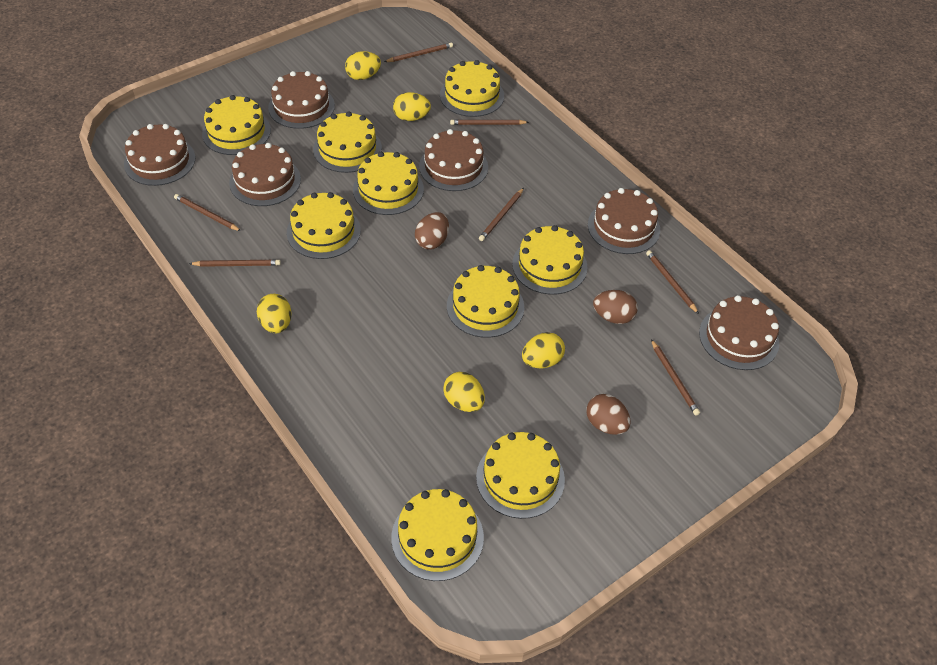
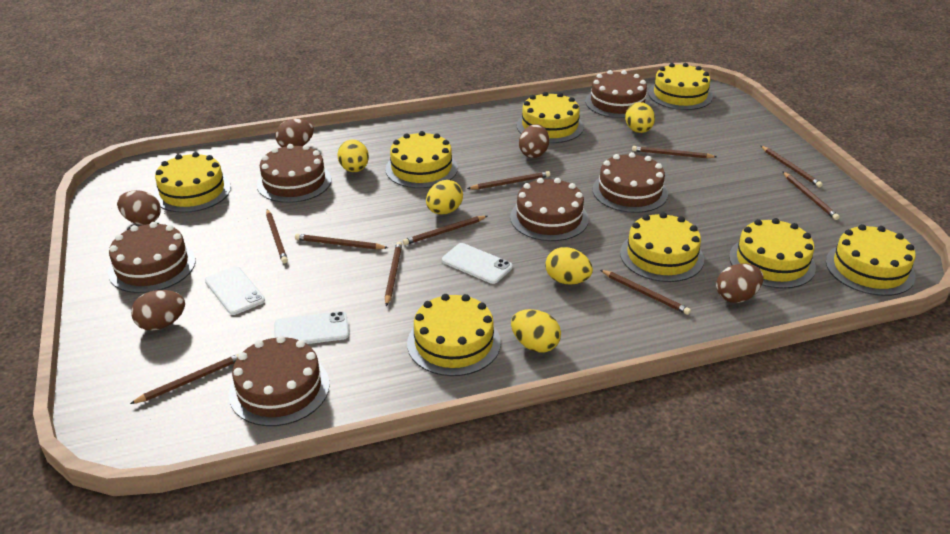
brown egg: [415,212,449,249] [586,394,631,435] [593,290,638,324] = 3 -> [117,190,161,225] [131,290,185,331] [275,119,314,147] [519,124,549,158] [716,264,764,303] = 5
brown pencil: [174,194,241,231] [189,260,281,267] [384,43,453,62] [450,120,529,125] [479,188,524,241] [646,250,699,314] [651,339,700,416] = 7 -> [130,353,240,404] [266,209,288,263] [295,234,388,249] [385,242,402,306] [403,216,487,245] [467,171,550,190] [600,270,691,315] [632,146,717,159] [761,146,823,187] [783,172,840,220] = 10
white phone: none = 0 -> [205,266,265,315] [274,311,349,344] [442,243,513,284] = 3
yellow cake: [202,95,271,155] [287,192,361,259] [313,111,382,173] [353,152,424,215] [391,489,484,581] [440,60,504,117] [447,265,524,338] [476,432,565,519] [512,225,588,295] = 9 -> [154,152,231,213] [385,131,458,188] [407,294,501,376] [517,92,584,143] [620,212,704,282] [648,63,713,110] [729,218,816,289] [826,224,916,296] = 8

